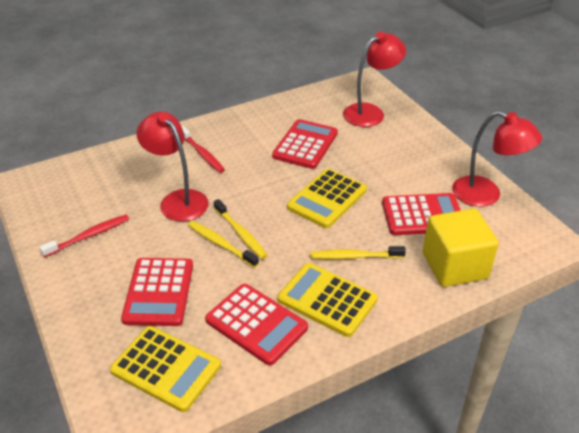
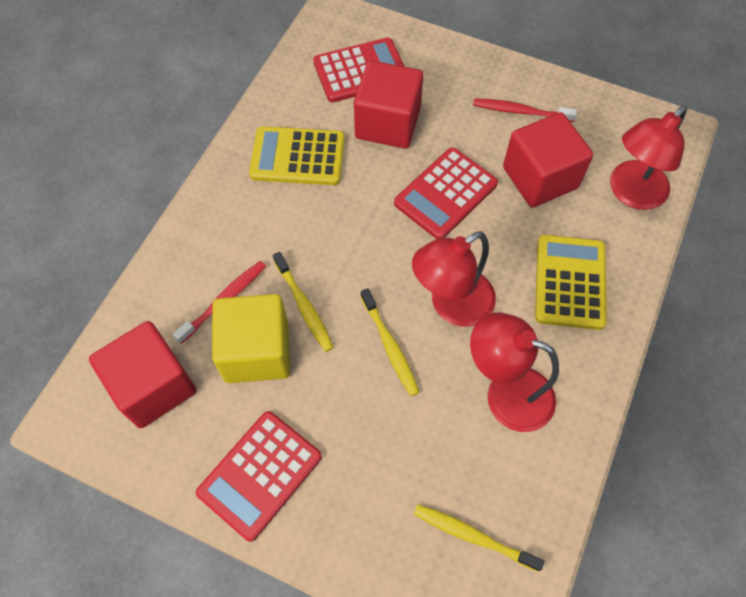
red calculator: [121,258,193,326] [205,284,308,365] [272,119,338,169] [382,193,461,235] = 4 -> [196,411,322,542] [313,38,405,102] [394,147,498,239] = 3
red cube: none = 0 -> [89,321,196,428] [354,60,423,149] [503,112,593,208] = 3
yellow calculator: [110,326,221,412] [278,263,378,337] [287,169,367,228] = 3 -> [249,126,345,185] [535,235,607,330] = 2

